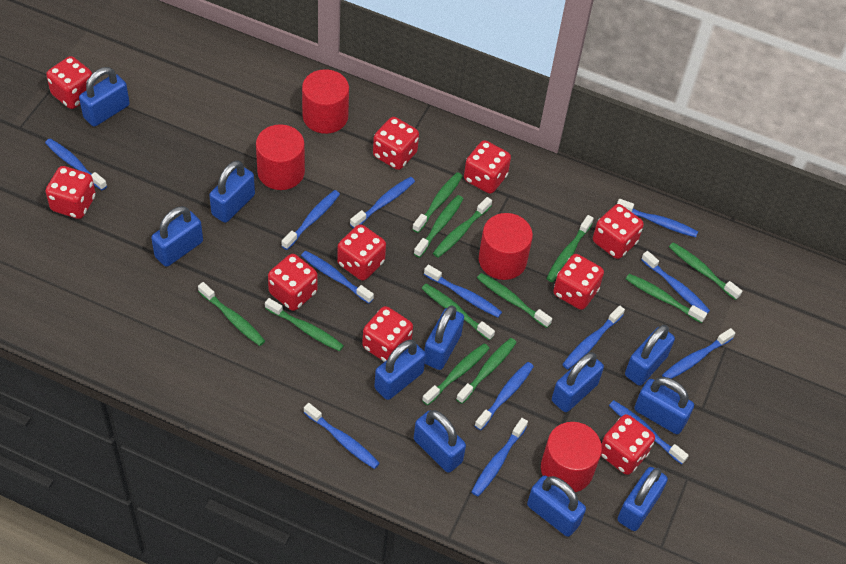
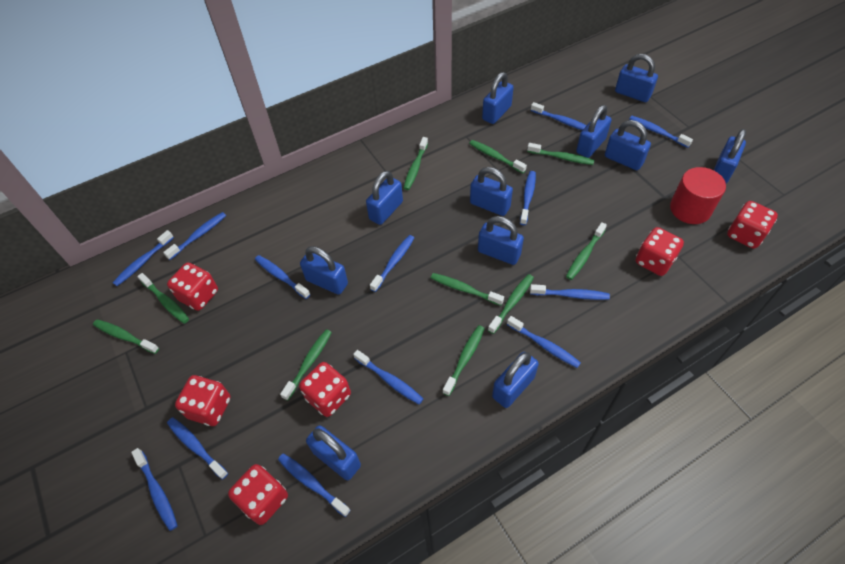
green toothbrush: [198,282,265,346] [265,298,344,351] [412,172,463,233] [414,195,463,258] [421,284,495,341] [422,343,490,405] [433,197,492,258] [456,338,517,404] [477,273,552,328] [546,215,594,282] [626,274,707,323] [669,242,742,300] = 12 -> [93,319,159,354] [137,273,189,324] [280,329,332,401] [404,137,428,190] [431,273,504,306] [442,325,485,396] [469,140,527,173] [488,274,534,334] [527,143,594,165] [566,222,607,280] = 10
red cylinder: [256,124,305,190] [302,69,349,134] [479,213,533,280] [541,422,602,492] = 4 -> [670,167,726,224] = 1
red dice: [46,56,95,109] [46,166,96,219] [268,254,318,311] [337,224,386,281] [362,306,413,362] [373,117,419,170] [464,140,511,194] [553,254,604,310] [593,204,644,259] [601,414,655,475] = 10 -> [167,263,218,311] [175,375,231,426] [228,464,288,525] [299,362,351,417] [636,227,684,276] [727,201,778,249] = 6

